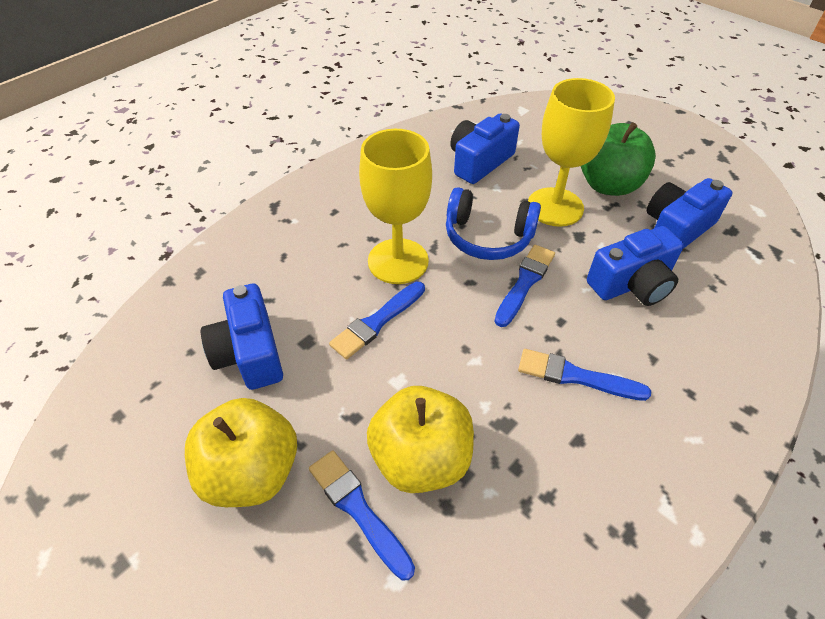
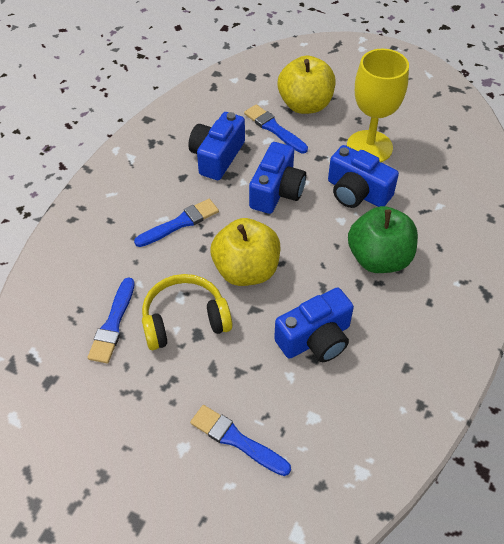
blue headphones: [446,187,541,260] = 1 -> none = 0
yellow goblet: [359,129,432,284] [528,78,615,227] = 2 -> [347,49,409,162] = 1
yellow headphones: none = 0 -> [142,274,233,350] = 1

